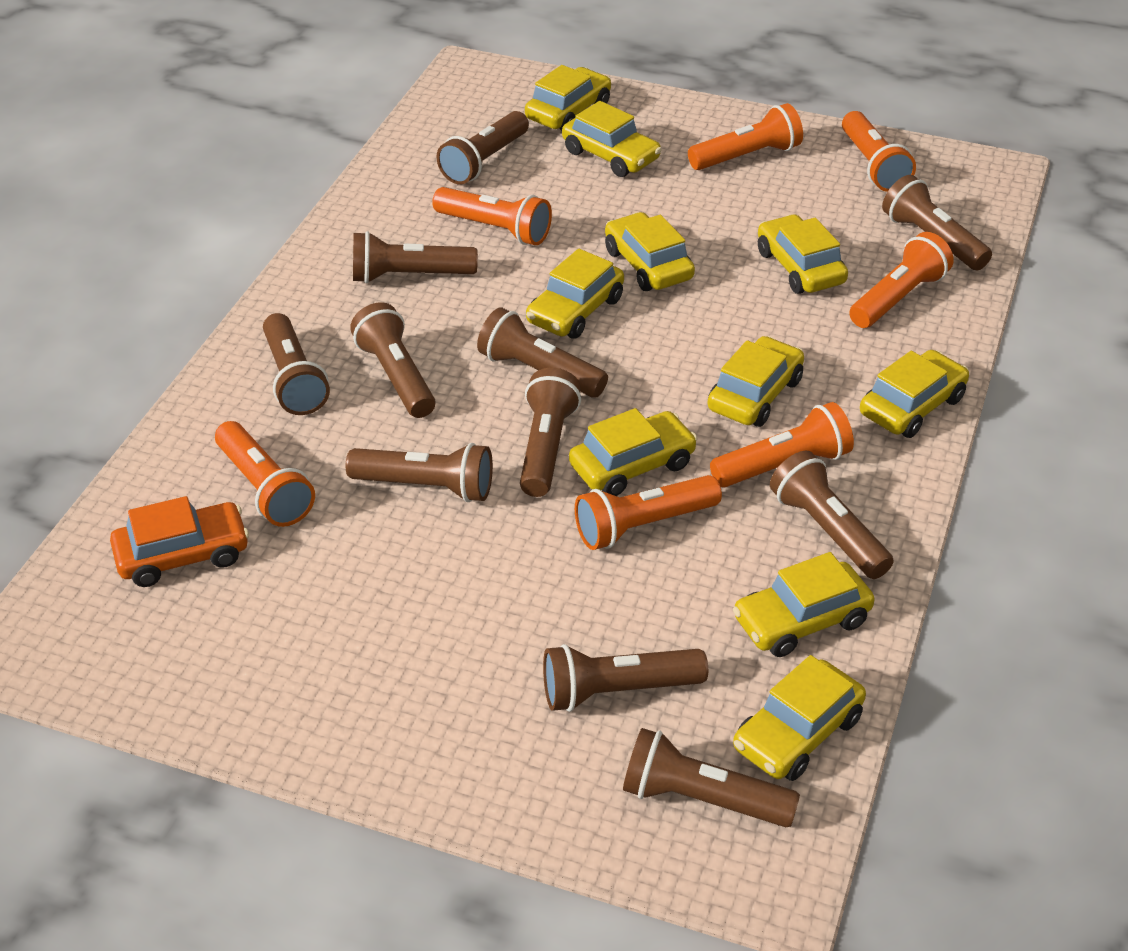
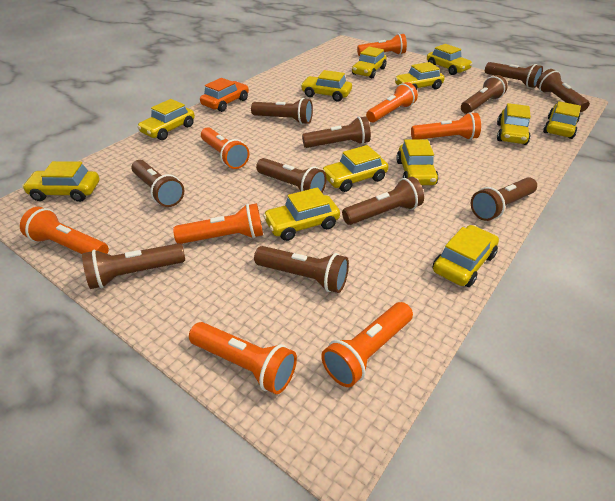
orange flashlight: [215,421,315,527] [432,187,552,245] [575,475,722,550] [688,103,803,170] [710,402,854,488] [842,111,916,192] [849,232,954,328] = 7 -> [20,207,109,254] [173,203,263,244] [189,322,297,394] [201,127,249,169] [321,302,413,387] [357,34,407,56] [366,82,418,122] [411,112,481,140] = 8
yellow car: [525,65,611,131] [526,249,624,339] [562,101,662,177] [569,408,698,496] [605,212,695,291] [707,336,804,427] [733,552,875,657] [733,655,866,781] [758,214,848,294] [860,350,969,438] = 10 -> [22,161,100,202] [137,99,195,140] [263,187,340,241] [301,70,352,101] [322,145,388,192] [352,47,387,78] [395,62,445,90] [396,139,439,185] [427,44,472,75] [432,225,499,287] [497,103,531,145] [543,101,581,139] = 12

